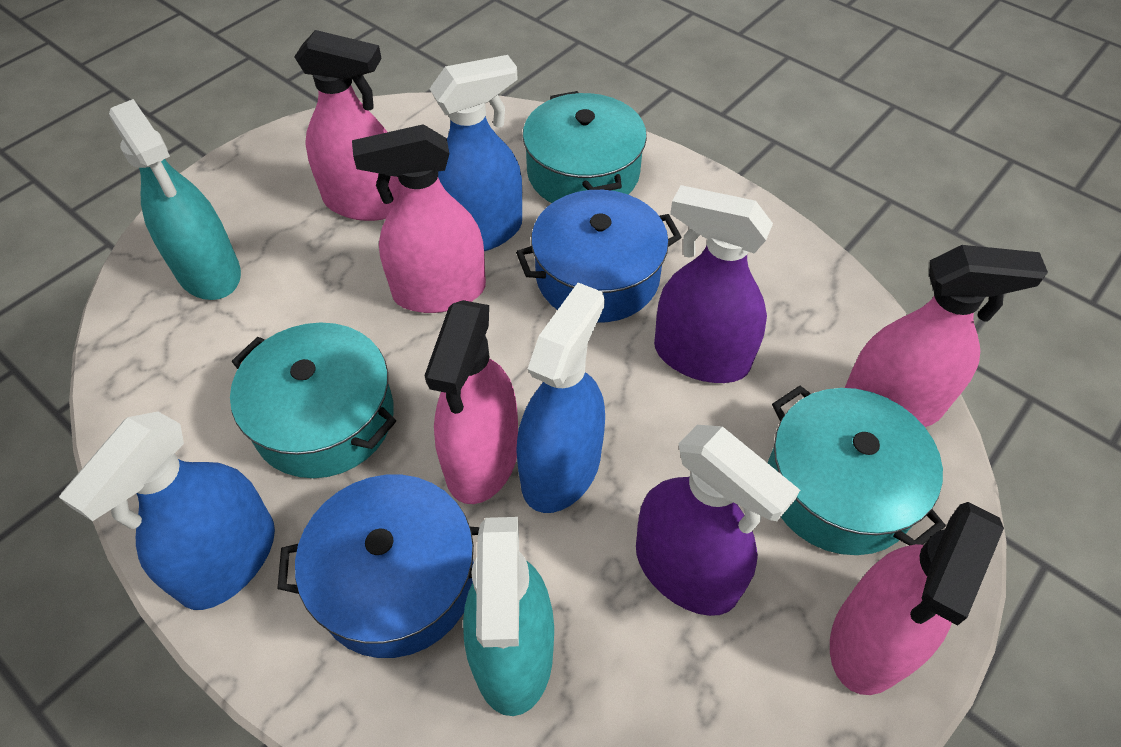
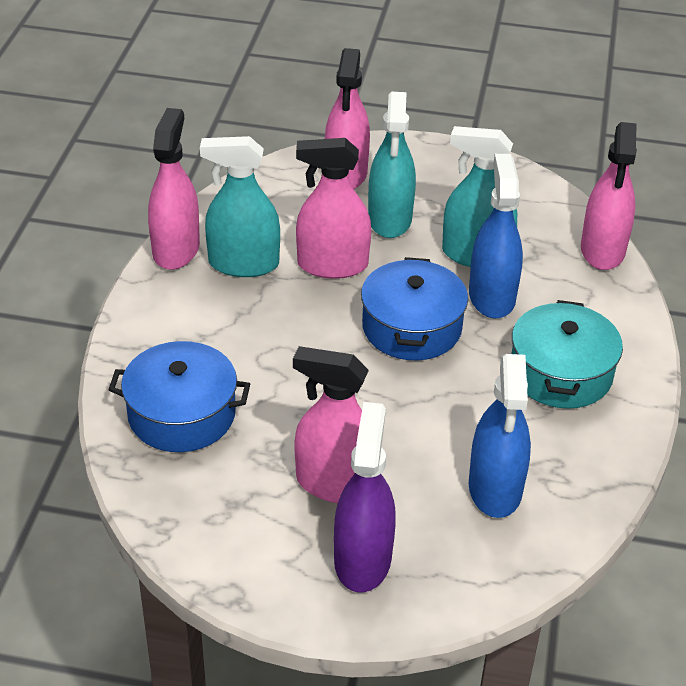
blue spray bottle: [59,412,275,610] [430,55,522,251] [516,283,605,513] = 3 -> [469,154,523,319] [469,354,531,518] = 2
purple spray bottle: [636,425,800,616] [654,185,773,383] = 2 -> [334,402,396,592] = 1
turquoise pot: [230,322,396,478] [523,91,647,203] [768,386,946,555] = 3 -> [511,300,623,409] = 1
turquoise spray bottle: [109,99,241,300] [463,517,554,716] = 2 -> [200,136,280,277] [368,92,416,238] [442,126,517,267] = 3

